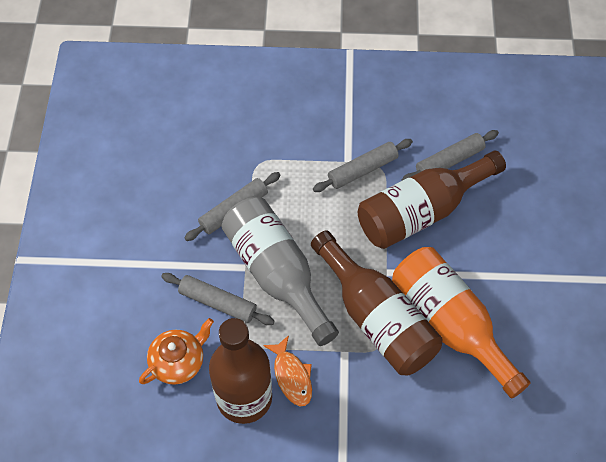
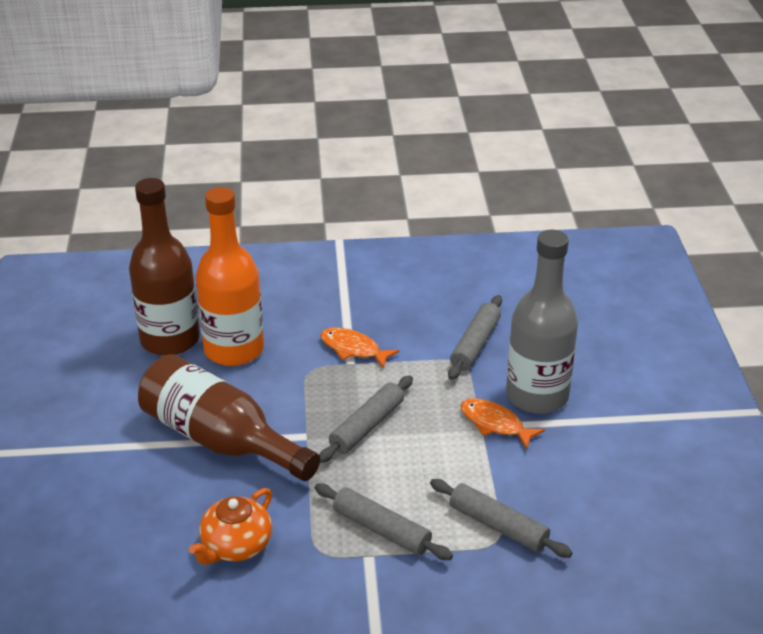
brown bottle: [209,318,272,424] [311,230,442,376] [358,151,506,249] = 3 -> [129,178,200,356] [138,354,320,481] = 2
orange fish: [263,335,312,406] = 1 -> [320,327,399,369] [461,398,545,449] = 2

